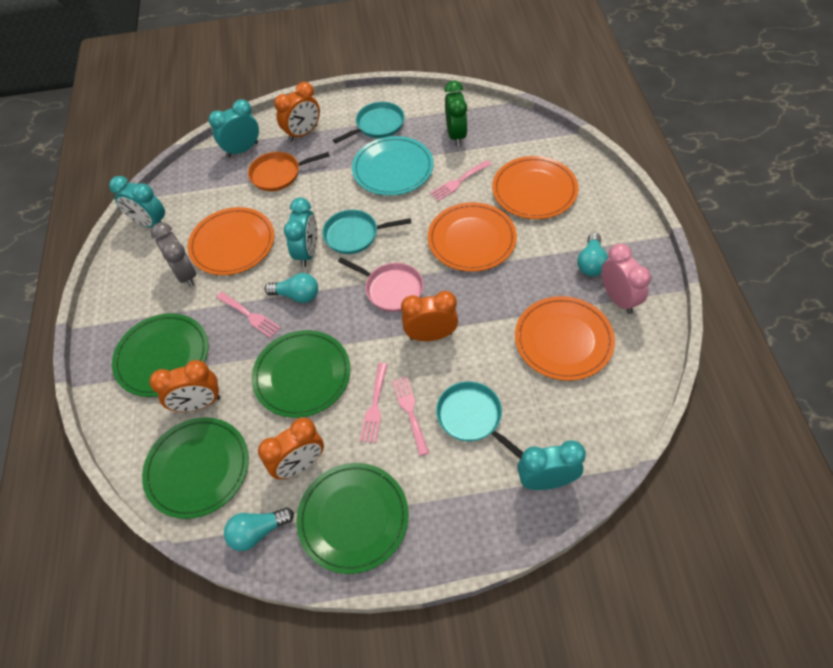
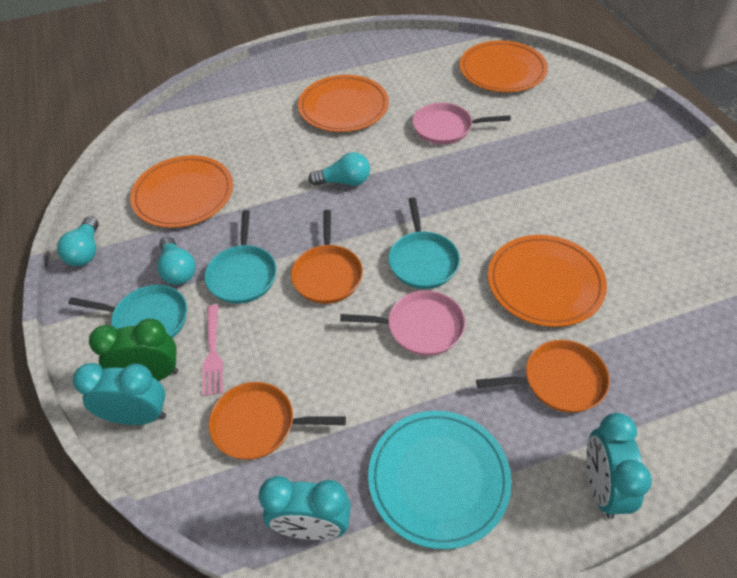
green plate: [112,313,208,397] [142,417,249,519] [252,330,351,418] [296,463,409,574] = 4 -> none = 0
grey clock: [151,222,196,287] = 1 -> none = 0
orange clock: [149,360,221,412] [258,418,324,479] [274,82,320,142] [401,291,458,341] = 4 -> none = 0
orange pan: [248,152,330,191] = 1 -> [209,382,346,460] [291,210,363,304] [476,340,610,413] = 3
pink clock: [601,243,651,314] = 1 -> none = 0
pink fork: [216,292,281,338] [360,363,388,443] [392,376,429,456] [430,160,492,201] = 4 -> [202,305,223,396] = 1
pink pan: [338,257,424,312] = 1 -> [340,290,465,356] [412,103,511,145] = 2
turquoise clock: [109,176,165,228] [209,99,259,158] [284,198,317,267] [517,440,586,490] = 4 -> [73,363,166,425] [259,476,351,540] [586,413,652,519] = 3

